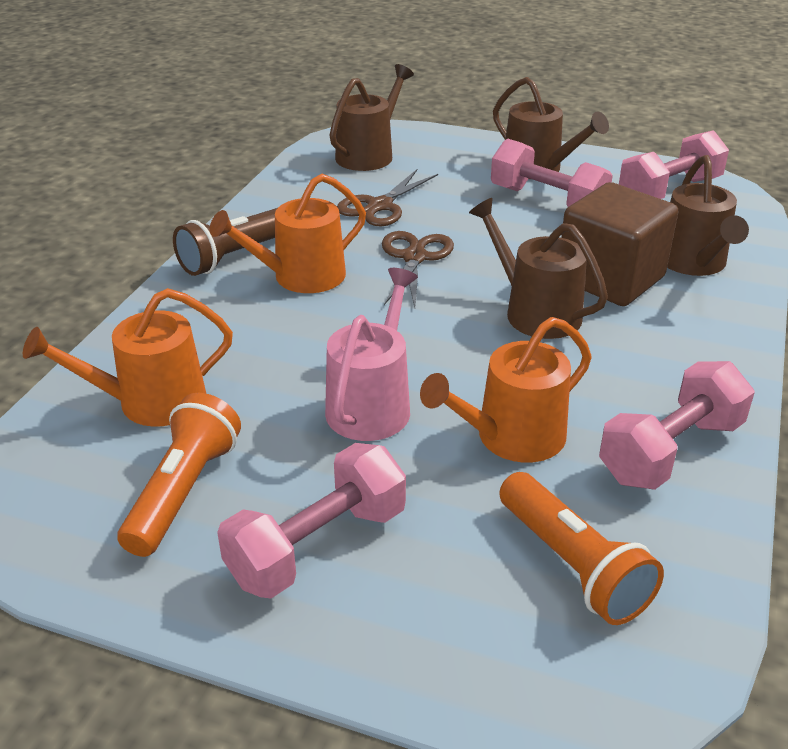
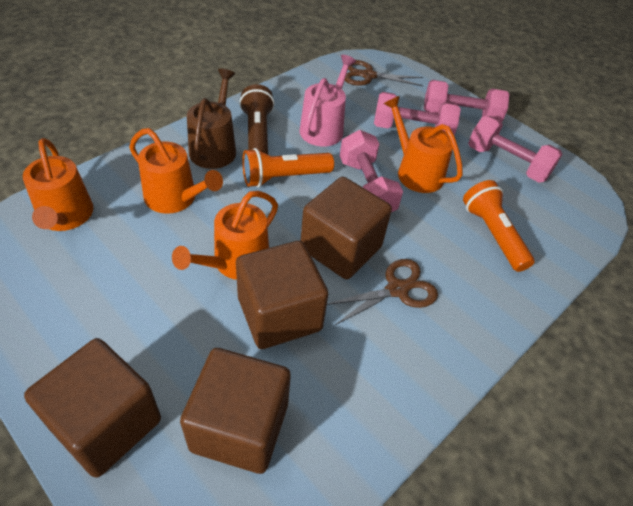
brown cube: [561,182,678,306] = 1 -> [24,338,161,478] [180,348,291,474] [236,241,328,349] [301,177,392,279] = 4
brown watering can: [330,64,414,171] [469,198,608,339] [493,77,609,172] [667,155,749,276] = 4 -> [187,68,236,169] = 1
orange watering can: [23,288,233,427] [210,174,366,293] [420,317,592,463] = 3 -> [23,138,93,231] [129,128,223,214] [172,191,278,280] [383,96,463,193] = 4

